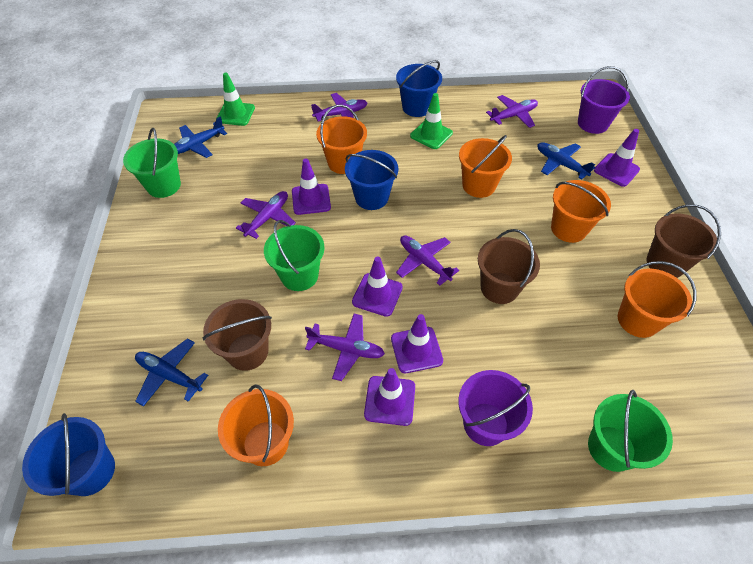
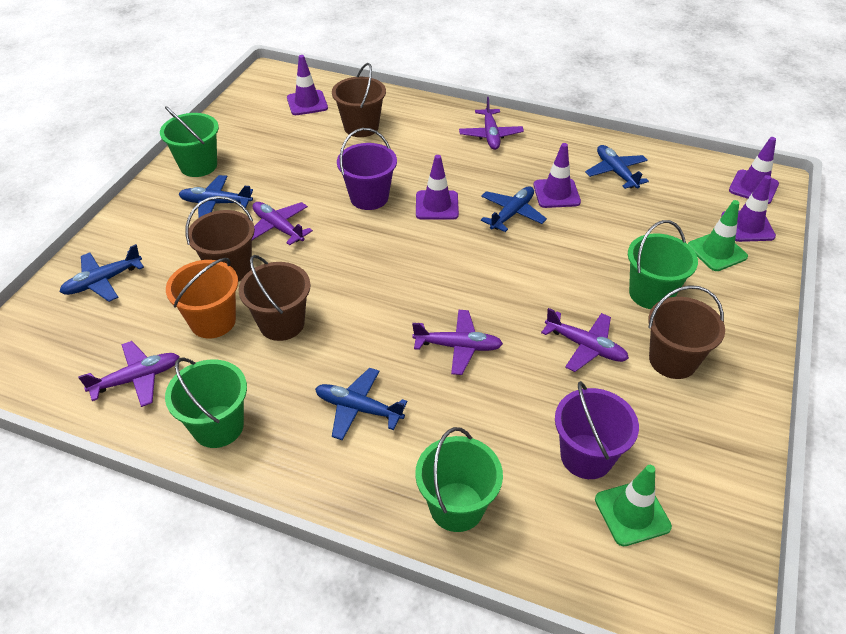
blue bucket: [22,413,115,496] [345,150,398,210] [396,60,442,117] = 3 -> none = 0
blue plane: [135,339,208,407] [174,116,227,158] [537,142,595,180] = 3 -> [60,244,144,302] [179,175,253,218] [315,368,407,440] [481,186,547,232] [585,145,649,189] = 5
brown bucket: [203,299,272,371] [478,229,540,304] [647,204,721,278] = 3 -> [186,196,255,282] [238,255,311,341] [332,63,386,137] [648,285,725,379] = 4
green bucket: [123,128,181,198] [264,220,324,291] [588,390,673,472] = 3 -> [160,106,219,177] [165,357,247,448] [415,427,503,532] [628,220,698,309] = 4
orange bucket: [218,385,294,466] [316,105,367,174] [459,135,512,198] [551,180,611,243] [618,261,697,338] = 5 -> [166,258,238,338] = 1

